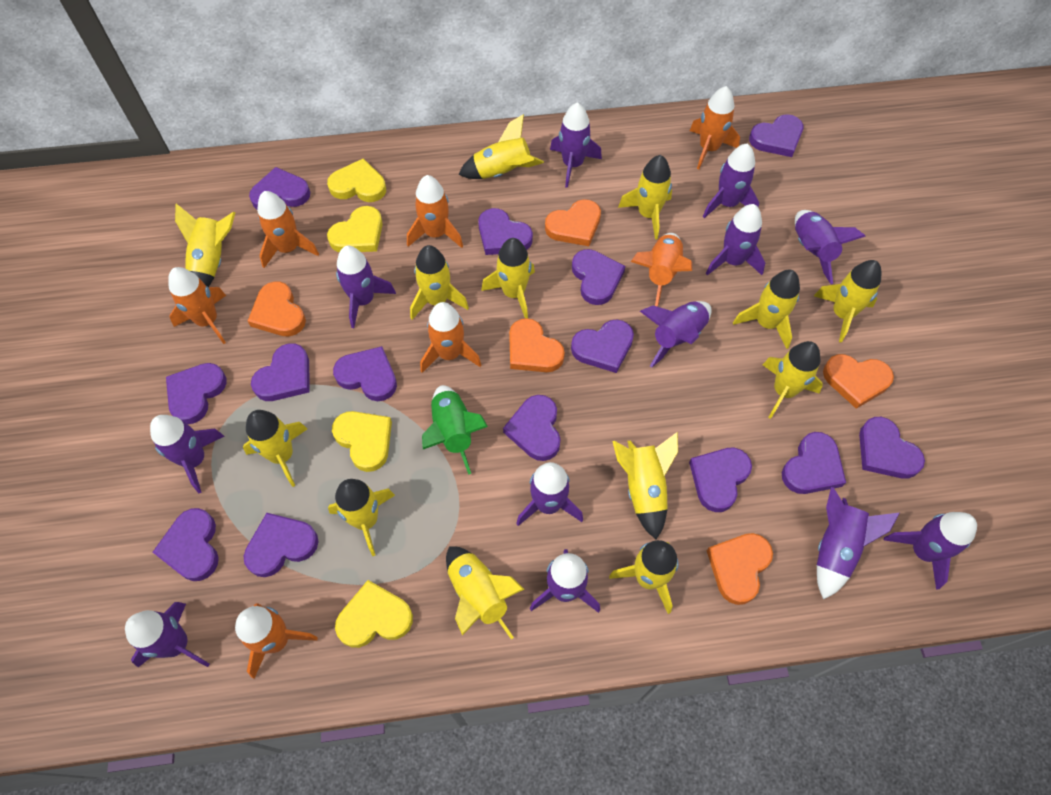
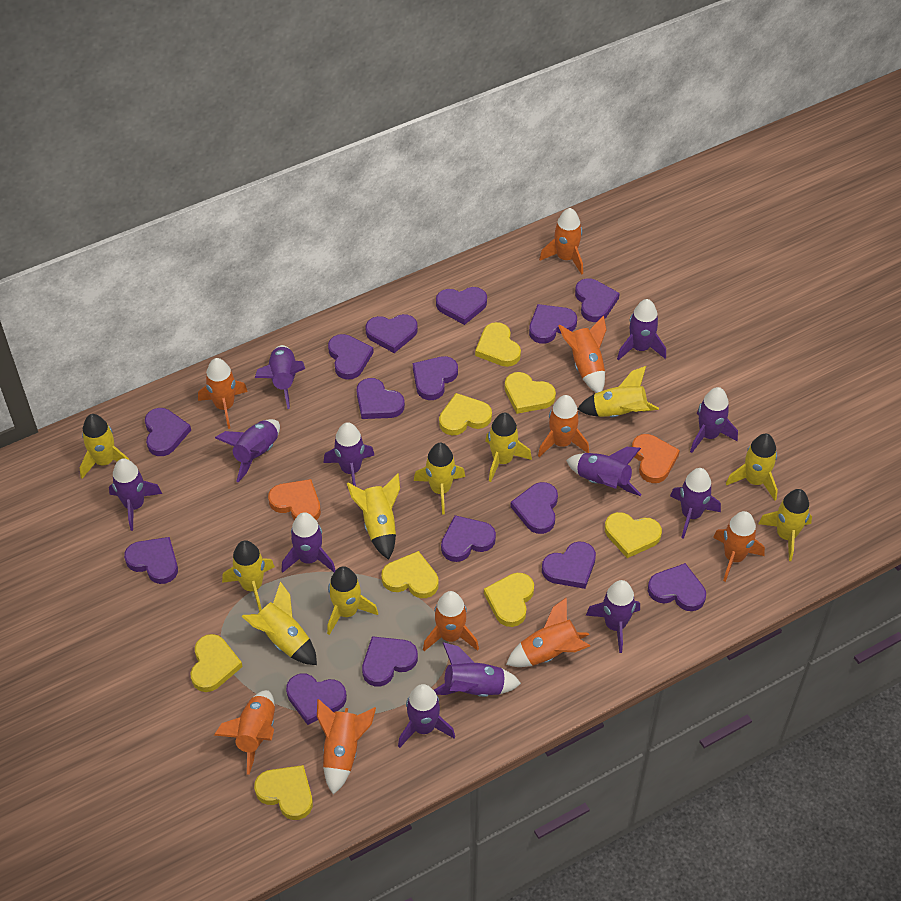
green rocket: [422,385,488,475] = 1 -> none = 0
orange heart: [248,281,306,336] [509,318,565,372] [545,199,601,246] [707,533,773,605] [823,354,894,409] = 5 -> [268,479,321,520] [632,434,680,483] = 2
orange rocket: [168,267,226,344] [235,603,318,679] [257,191,319,268] [407,175,463,248] [420,302,481,373] [631,233,692,307] [690,86,740,169] = 7 -> [198,358,248,429] [214,690,275,775] [317,699,376,795] [423,591,479,651] [506,597,590,667] [538,395,589,457] [539,208,583,275] [558,315,607,393] [713,511,765,582] = 9
purple heart: [153,508,219,581] [166,363,227,424] [243,513,319,577] [249,167,310,209] [251,343,310,401] [333,346,397,401] [478,208,533,255] [503,395,560,461] [571,319,634,373] [572,249,625,305] [689,448,752,512] [749,114,803,157] [782,432,846,494] [859,417,925,479] = 14 -> [124,537,178,584] [145,408,191,456] [286,674,347,725] [328,334,374,380] [357,378,405,419] [362,636,418,686] [365,314,418,353] [413,356,458,400] [436,287,487,325] [441,515,496,562] [510,482,558,534] [529,304,577,344] [542,541,596,589] [575,278,620,322] [648,563,706,611] = 15
yellow heart: [327,158,386,202] [327,206,383,252] [332,411,392,472] [335,580,413,648] = 4 -> [190,634,243,692] [254,765,313,820] [381,551,439,598] [439,393,492,435] [475,322,521,367] [484,573,534,627] [505,372,556,414] [605,512,662,558] = 8
yellow rocket: [175,204,235,287] [243,410,307,487] [328,479,395,556] [410,245,469,320] [446,546,525,639] [458,114,544,179] [481,238,535,318] [609,540,679,614] [612,432,678,540] [618,155,672,239] [733,270,800,349] [763,341,823,419] [814,260,881,343] = 13 -> [80,414,129,479] [222,540,275,612] [241,582,317,665] [327,566,378,635] [347,474,400,560] [414,443,465,515] [485,413,532,482] [578,366,659,417] [726,434,778,500] [758,489,812,561] = 10

